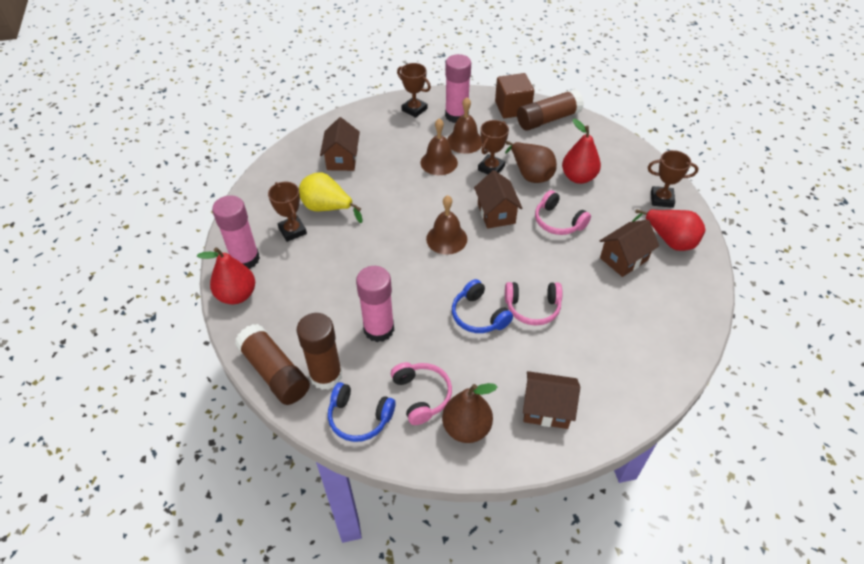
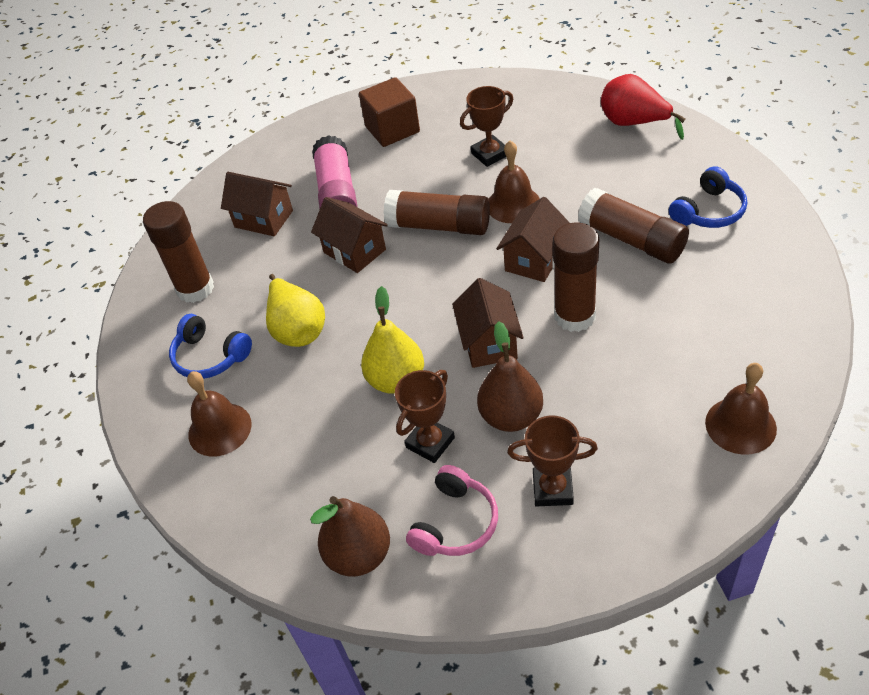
brown glue stick: [235,324,310,405] [297,313,342,390] [517,89,584,131] = 3 -> [143,201,214,303] [384,190,490,235] [553,222,599,332] [578,188,689,264] = 4
brown trophy: [268,182,307,242] [397,63,431,118] [478,120,509,174] [648,150,699,208] = 4 -> [395,370,455,463] [460,86,513,167] [507,415,598,506] = 3
pink glue stick: [212,195,260,269] [356,266,394,342] [445,54,471,123] = 3 -> [312,135,357,208] = 1
pink headphones: [391,362,452,425] [505,282,563,326] [535,190,591,235] = 3 -> [406,465,498,556] = 1
red pear: [197,247,255,304] [562,119,601,184] [632,209,706,251] = 3 -> [601,74,686,140] = 1
yellow pear: [299,172,363,223] = 1 -> [266,274,325,347] [361,286,424,394] = 2

